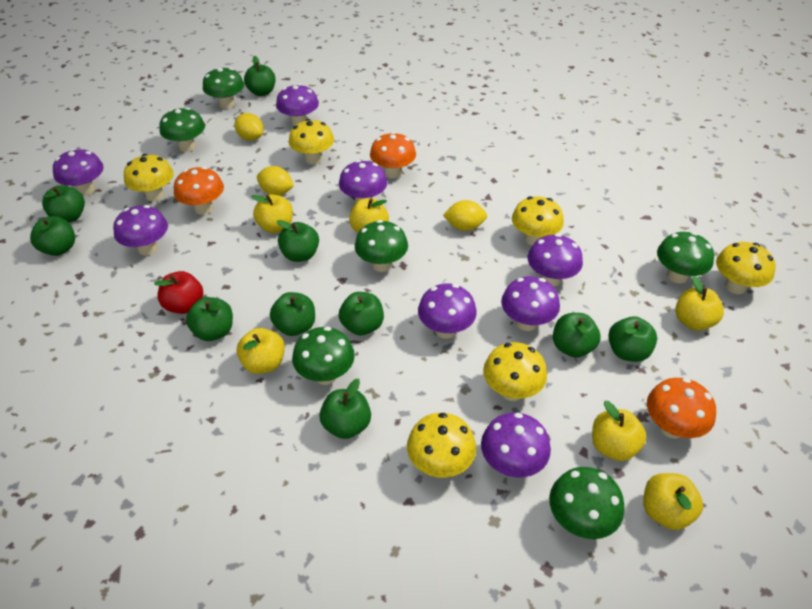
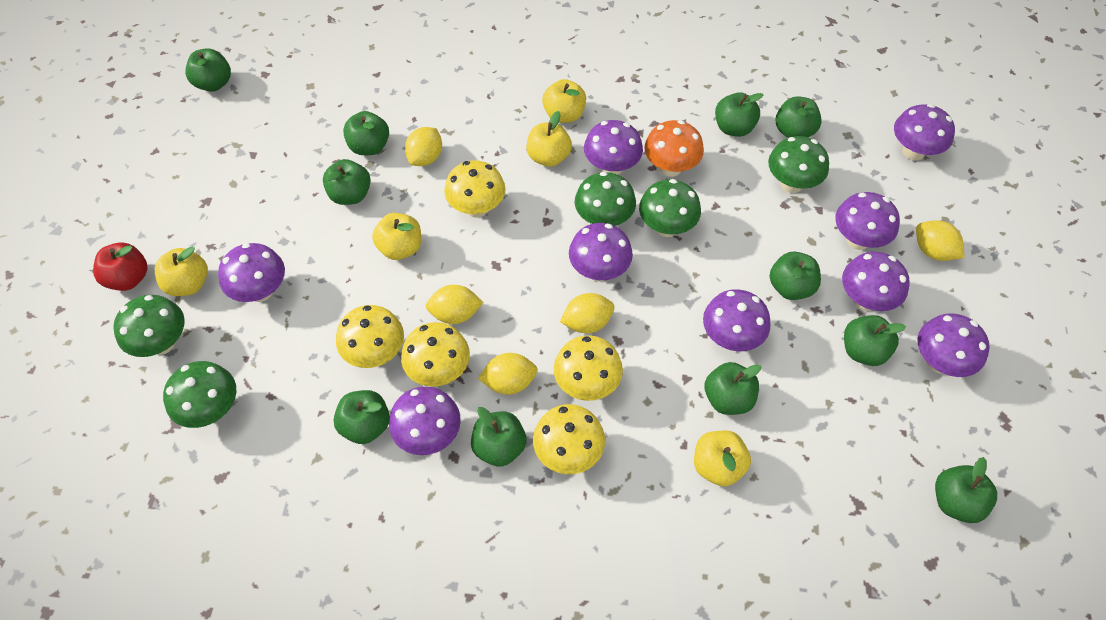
green apple: [30,216,75,256] [42,185,85,222] [186,297,233,341] [244,56,275,96] [270,292,315,336] [277,220,319,262] [319,379,371,439] [339,292,384,335] [553,313,600,358] [608,316,657,362] = 10 -> [185,48,231,92] [323,159,371,205] [333,390,390,444] [343,111,389,155] [471,407,527,467] [704,362,762,415] [715,92,764,137] [770,252,821,300] [776,96,822,138] [844,315,906,366] [935,457,997,523] = 11
green mushroom: [159,107,205,152] [203,67,244,109] [292,326,355,385] [355,220,408,272] [549,467,624,539] [657,232,714,284] = 6 -> [113,295,185,357] [163,361,236,428] [575,172,636,226] [639,179,701,237] [768,136,829,193] = 5
orange mushroom: [174,166,224,215] [370,132,416,179] [647,378,716,439] = 3 -> [644,120,704,177] = 1
purple mushroom: [53,148,104,196] [113,205,168,255] [276,84,319,126] [339,160,387,203] [418,284,477,339] [481,413,551,477] [501,276,560,331] [528,234,583,287] = 8 -> [218,243,285,302] [389,386,461,455] [569,223,633,281] [584,120,643,175] [703,289,771,351] [835,192,900,250] [842,252,910,311] [894,104,955,160] [917,313,990,377] = 9
yellow apple: [237,328,285,374] [251,194,293,233] [349,198,389,233] [592,401,647,461] [643,473,703,530] [675,276,724,331] = 6 -> [155,247,208,296] [372,213,421,260] [526,111,572,167] [542,79,586,123] [694,430,751,487] = 5
yellow lemon: [234,113,264,141] [257,166,294,195] [443,200,487,231] = 3 -> [405,127,442,166] [426,285,483,324] [478,353,538,395] [560,293,615,333] [916,220,965,261] = 5
yellow mushroom: [124,154,174,201] [289,119,334,164] [407,413,476,478] [483,342,547,401] [512,196,564,246] [716,242,776,294] = 6 -> [336,305,404,368] [401,322,470,387] [444,160,506,218] [533,404,605,474] [554,335,623,401] = 5

